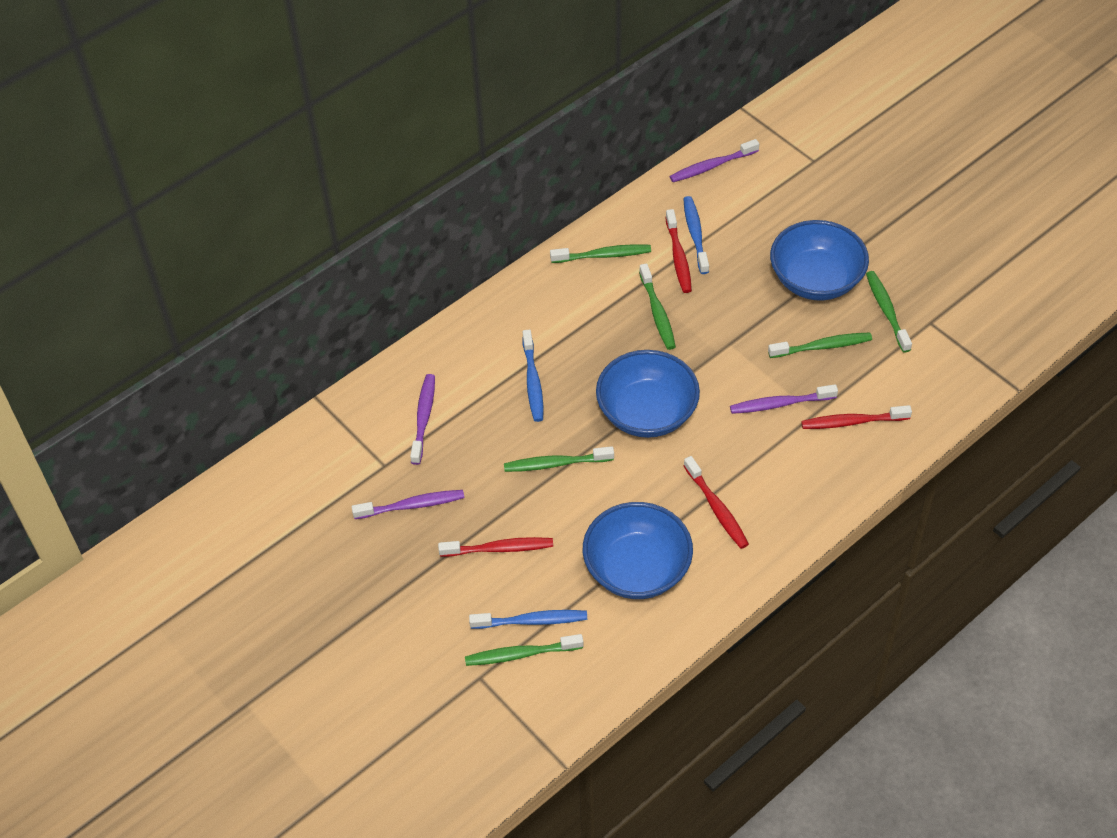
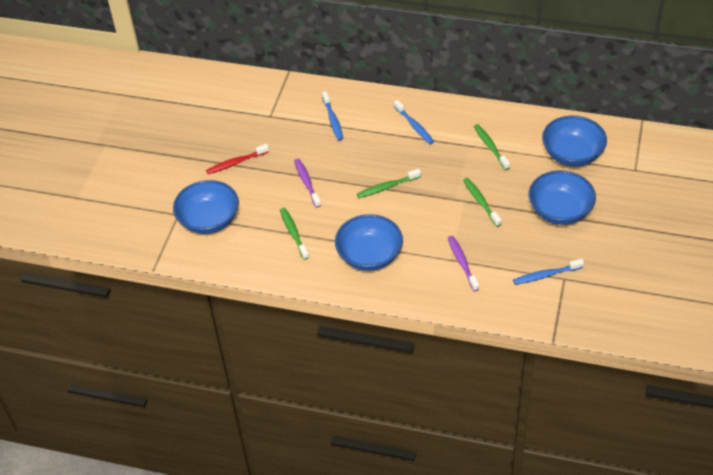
blue bowl: [583,502,693,599] [596,350,700,438] [770,220,869,301] = 3 -> [173,180,239,234] [335,214,403,271] [529,170,596,225] [542,116,607,167] = 4
green toothbrush: [465,634,584,666] [504,446,614,472] [550,244,651,263] [639,263,676,350] [768,333,872,358] [866,271,912,353] = 6 -> [280,208,309,260] [357,169,421,198] [463,178,502,227] [474,124,510,170] = 4
purple toothbrush: [352,490,464,519] [410,374,435,465] [670,139,759,182] [730,384,838,414] = 4 -> [294,159,321,208] [448,236,479,291] = 2
red toothbrush: [438,537,553,557] [665,209,692,293] [684,456,749,549] [801,405,912,429] = 4 -> [206,144,269,174] = 1

